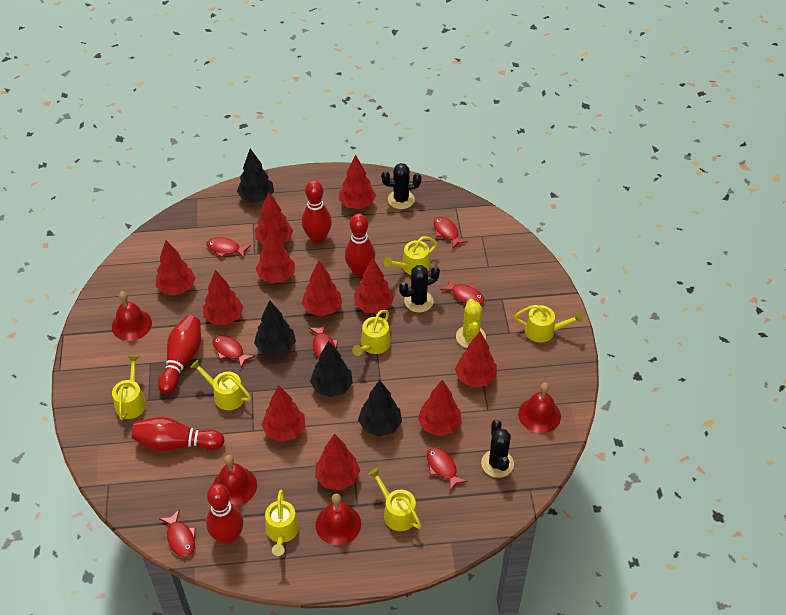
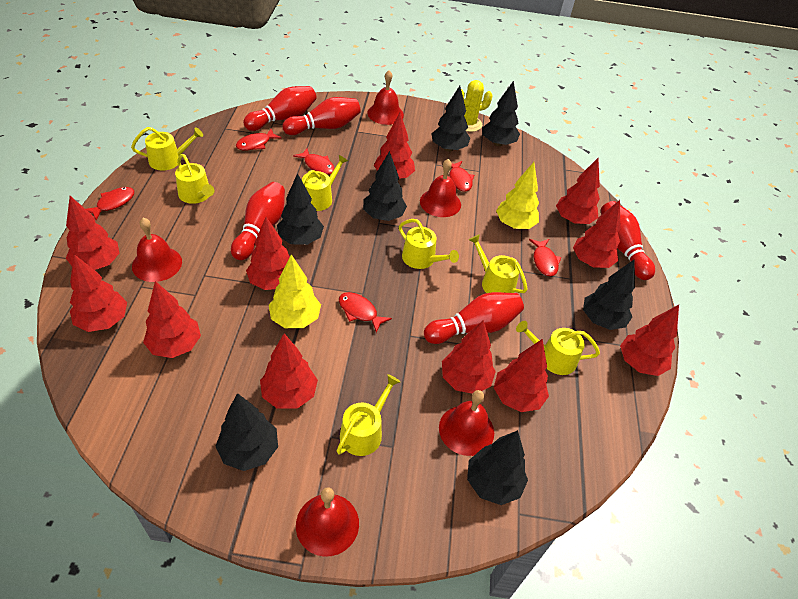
black cactus: [381,163,421,209] [399,265,440,312] [481,420,514,478] = 3 -> none = 0
black tree: [237,148,274,203] [254,300,296,356] [310,341,353,397] [358,380,402,437] = 4 -> [215,393,278,471] [277,173,324,245] [363,151,407,221] [432,86,470,152] [467,430,528,505] [482,81,520,146] [583,260,635,330] = 7
red bell: [112,291,152,341] [213,455,257,506] [316,494,361,545] [518,383,561,433] = 4 -> [132,218,182,282] [296,487,359,557] [367,70,404,125] [420,159,461,217] [439,390,494,456] = 5
red fish: [159,509,196,557] [206,237,251,258] [213,335,255,368] [309,324,339,358] [427,447,468,491] [434,217,468,249] [440,278,485,305] = 7 -> [86,187,134,220] [236,129,282,151] [293,148,335,175] [339,292,392,333] [449,161,474,192] [529,239,562,276] = 6
yellow tree: none = 0 -> [269,255,321,328] [496,162,539,229] = 2

